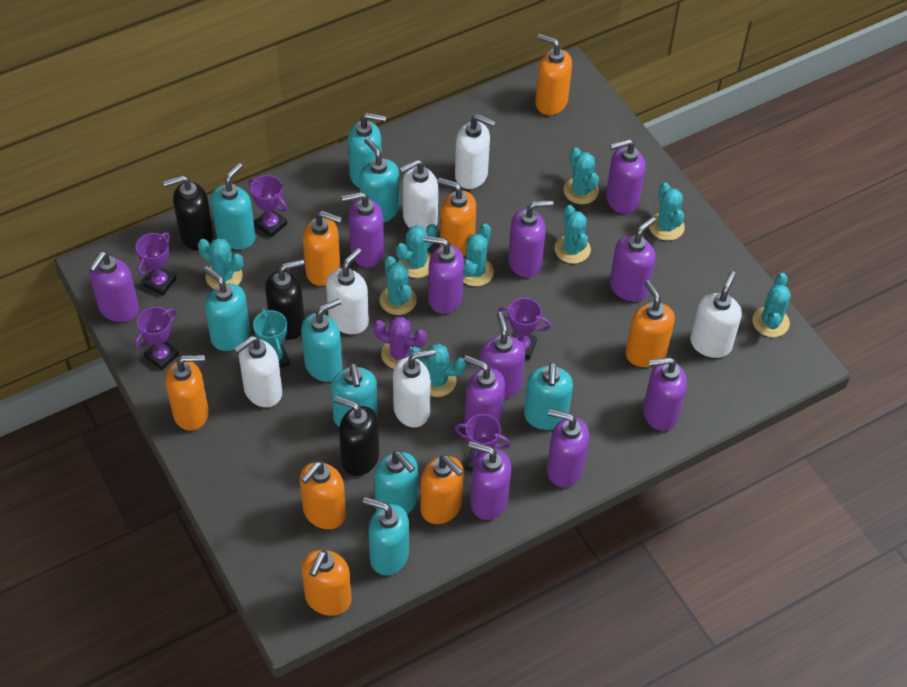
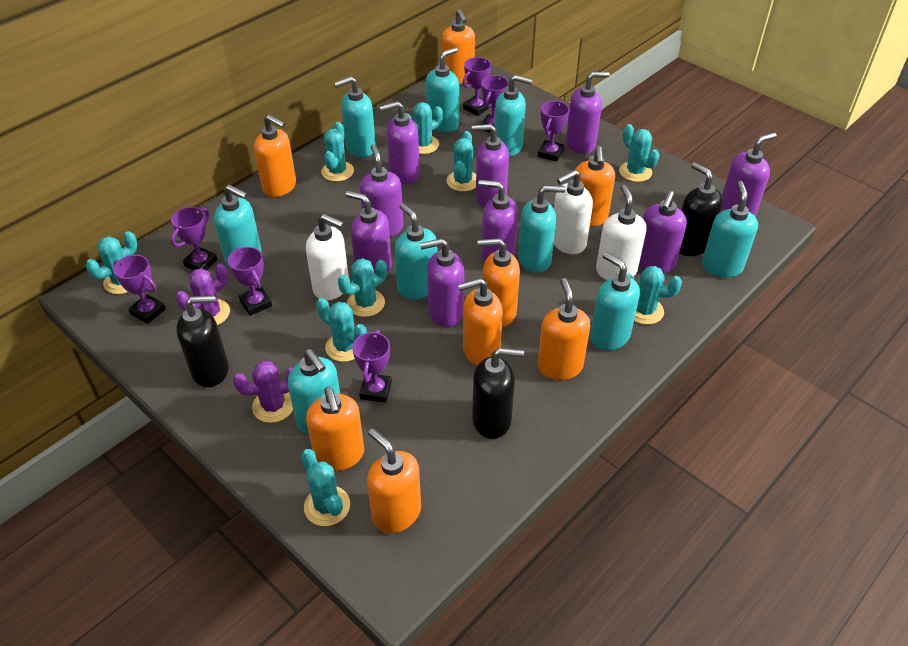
purple cactus: [373,317,427,369] = 1 -> [176,263,230,325] [233,361,293,423] = 2
purple soap dispenser: [89,252,139,322] [342,192,384,267] [424,236,464,314] [464,355,505,424] [468,441,511,520] [479,312,525,399] [508,200,553,278] [547,409,589,487] [606,139,646,214] [610,217,656,302] [643,357,687,431] = 11 -> [346,191,392,274] [360,144,403,237] [380,101,420,184] [420,238,464,327] [472,124,509,207] [479,180,518,263] [566,72,610,154] [639,191,687,273] [721,132,776,216] = 9
purple trophy: [135,307,179,370] [136,232,176,296] [248,175,287,238] [455,414,511,471] [498,298,551,360] = 5 -> [113,255,166,324] [171,207,218,270] [228,247,272,316] [352,330,392,403] [463,57,492,116] [481,75,509,133] [538,101,569,162] = 7
turquoise trophy: [253,308,290,368] = 1 -> none = 0
white soap dispenser: [234,336,282,407] [326,248,369,334] [393,349,436,428] [399,159,438,231] [455,114,496,189] [690,271,742,358] = 6 -> [306,214,349,301] [554,170,593,254] [596,185,647,280] = 3

